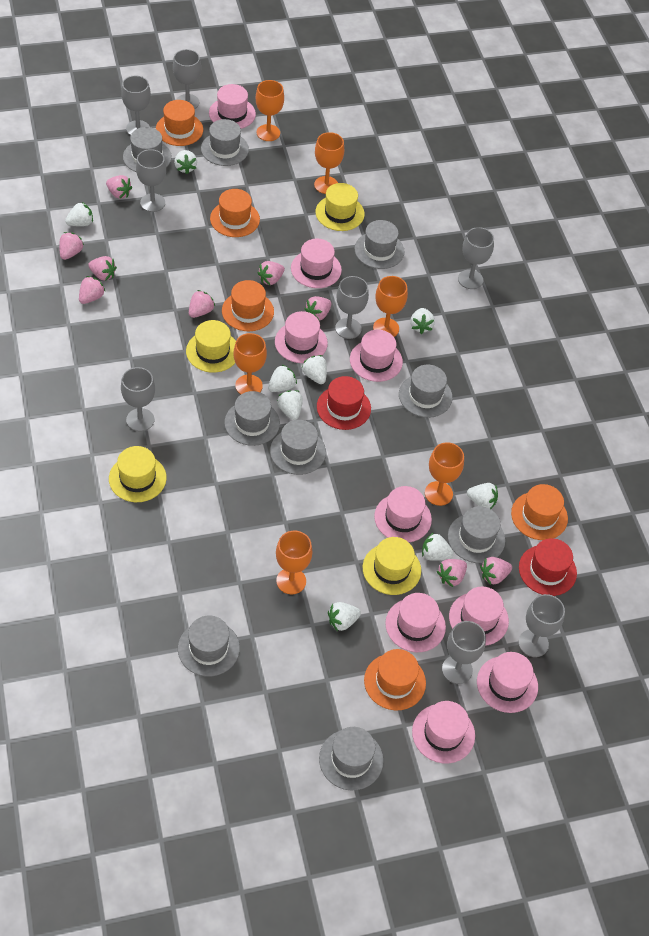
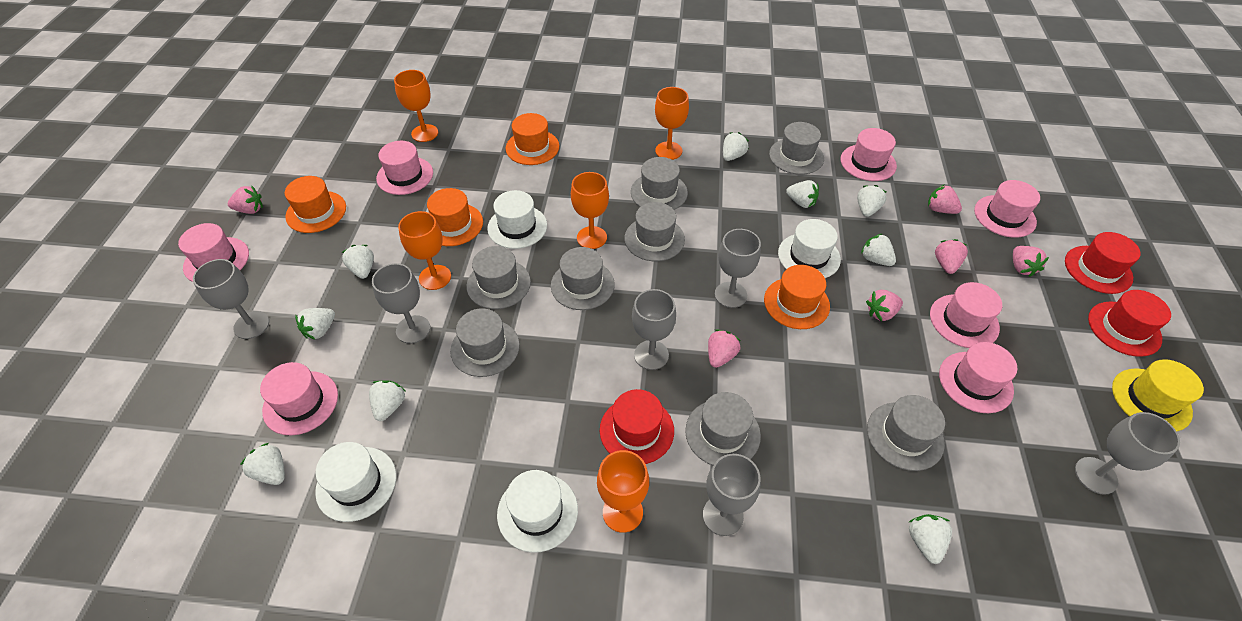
grey goblet: [121,75,151,135] [121,367,155,431] [136,149,166,212] [173,49,201,109] [335,276,369,339] [442,621,486,684] [458,227,494,289] [518,594,565,657] = 8 -> [193,259,269,339] [372,263,430,344] [632,289,676,370] [703,454,761,536] [715,229,761,308] [1075,412,1180,495] = 6
grey hat: [123,127,172,172] [178,616,240,677] [201,119,249,166] [224,391,280,446] [270,420,326,475] [319,727,384,790] [354,220,405,269] [399,365,453,418] [448,506,505,563] = 9 -> [450,308,520,377] [466,246,531,309] [551,247,615,310] [624,202,685,261] [631,157,688,210] [685,392,761,465] [769,122,824,175] [867,395,945,471] = 8
orange goblet: [234,333,267,394] [256,80,284,141] [276,531,312,594] [314,132,344,194] [373,276,408,337] [425,442,464,506] = 6 -> [394,70,438,142] [398,211,451,290] [571,172,609,249] [597,450,649,533] [655,87,689,160] = 5
orange hat: [156,100,203,146] [210,189,260,237] [222,280,274,331] [364,649,426,710] [511,484,568,540] = 5 -> [285,176,346,233] [427,188,483,246] [506,113,559,165] [764,265,830,329] = 4
pink hat: [209,84,256,129] [275,311,328,363] [291,239,342,288] [350,330,403,382] [374,486,432,542] [385,593,446,652] [412,701,475,764] [449,587,509,646] [477,652,538,713] = 9 -> [178,223,249,282] [260,362,338,436] [376,141,433,195] [841,128,897,181] [930,282,1002,348] [939,342,1017,413] [974,180,1040,238] = 7
pink strawberry: [59,232,84,260] [79,276,106,304] [88,256,117,281] [106,175,132,199] [189,290,215,318] [257,261,285,285] [305,296,331,320] [437,559,467,587] [480,557,512,585] = 9 -> [228,186,263,214] [708,329,740,368] [866,290,903,321] [928,184,962,214] [935,239,968,274] [1013,246,1049,277] = 6
red hat: [317,376,371,430] [519,538,577,596] = 2 -> [600,389,674,464] [1065,232,1141,294] [1088,290,1171,357] = 3
white hat: none = 0 -> [315,442,396,522] [487,190,547,249] [497,470,578,553] [778,219,841,278] = 4
yellow hat: [109,446,167,502] [186,320,236,373] [316,183,365,231] [363,537,421,595] = 4 -> [1112,359,1204,431] = 1

